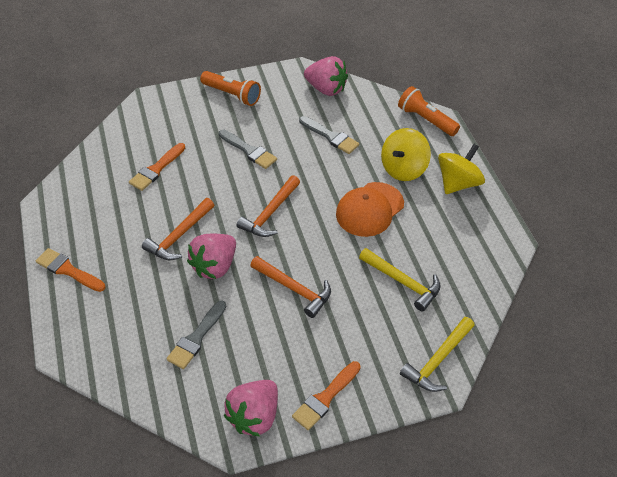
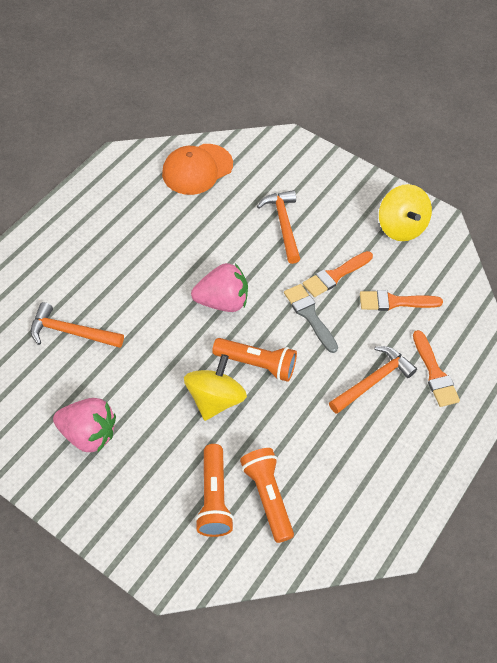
grey brush: [167,300,226,369] [219,130,277,169] [299,116,359,154] = 3 -> [284,284,338,353] = 1
orange flashlight: [200,71,261,106] [398,86,460,136] = 2 -> [195,444,234,537] [212,338,297,382] [240,448,294,543] = 3
pink strawberry: [187,234,236,279] [224,380,278,437] [304,56,348,96] = 3 -> [53,398,116,452] [191,263,248,312] = 2
yellow hammer: [359,248,441,312] [400,317,475,392] = 2 -> none = 0

